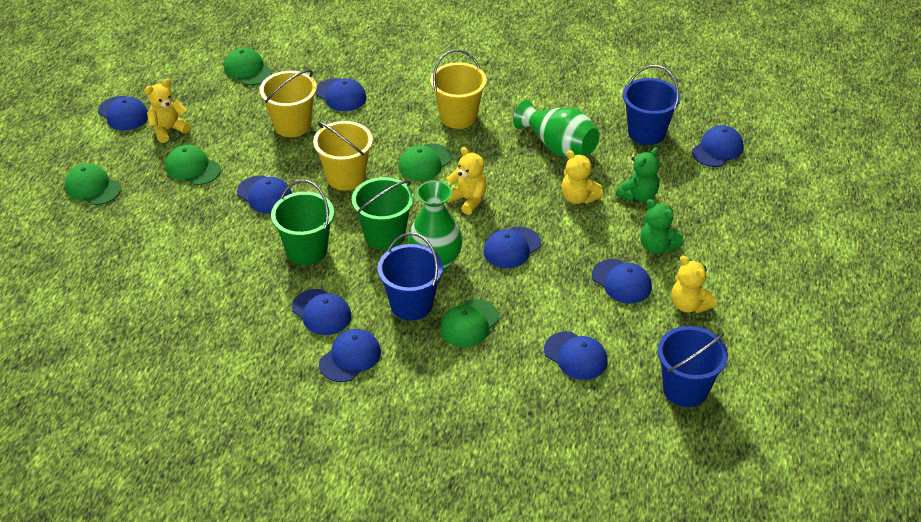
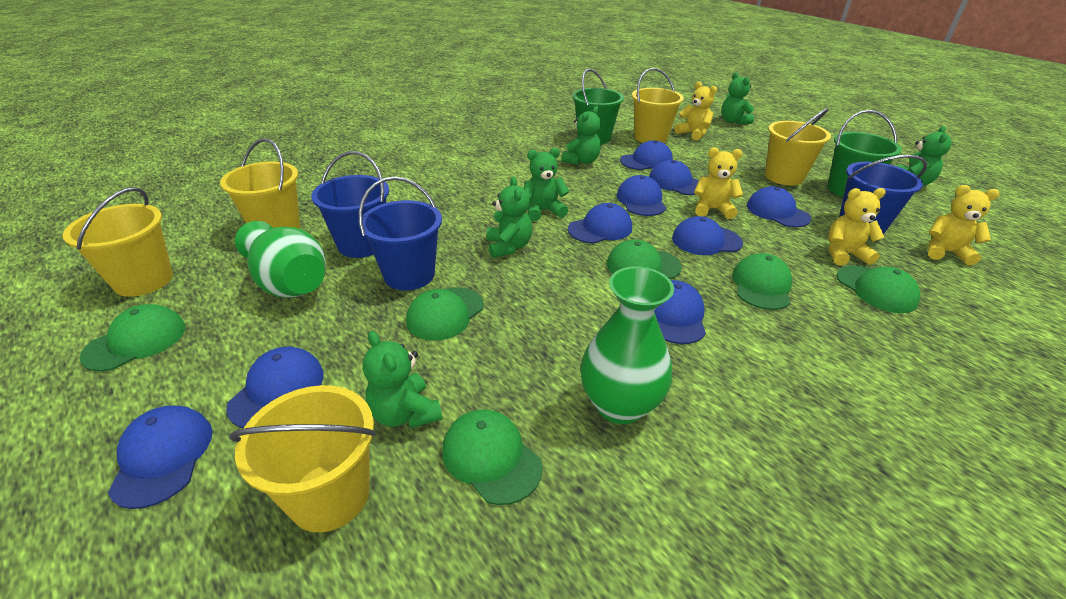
green cap: [65,164,121,205] [165,145,221,185] [224,48,272,85] [398,144,452,181] [440,299,499,347] = 5 -> [79,304,185,372] [406,287,484,341] [442,409,543,505] [607,239,682,279] [732,253,792,310] [837,265,920,313] = 6
green teddy bear: [616,147,659,202] [640,199,684,254] = 2 -> [363,331,442,429] [487,177,532,258] [524,148,569,221] [561,106,601,165] [721,72,754,125] [897,126,952,186] = 6
yellow bucket: [260,70,317,137] [313,121,373,190] [430,49,487,129] = 3 -> [63,187,173,297] [220,138,300,229] [229,385,376,532] [632,68,684,143] [765,108,831,186] = 5

